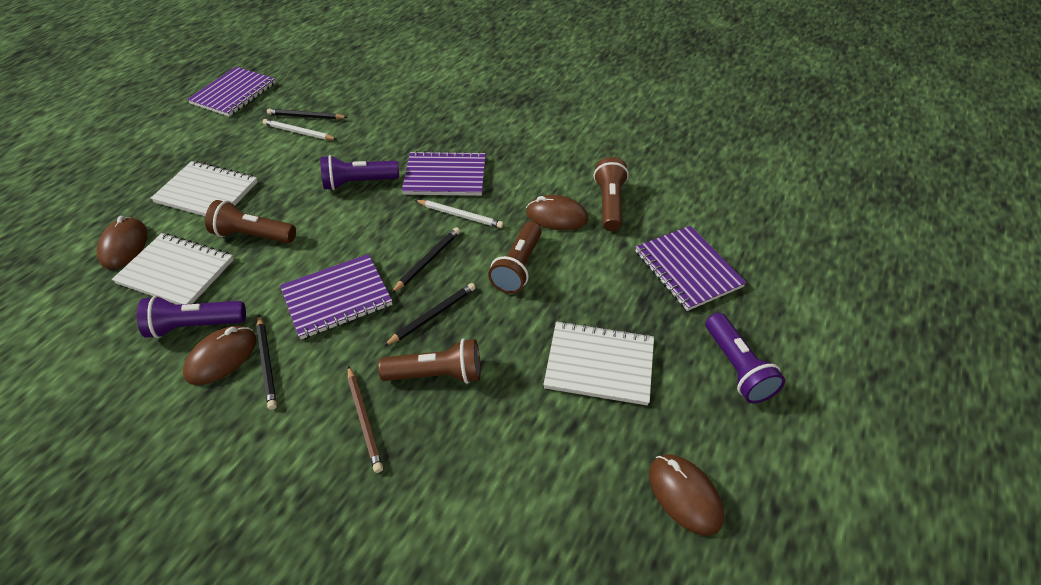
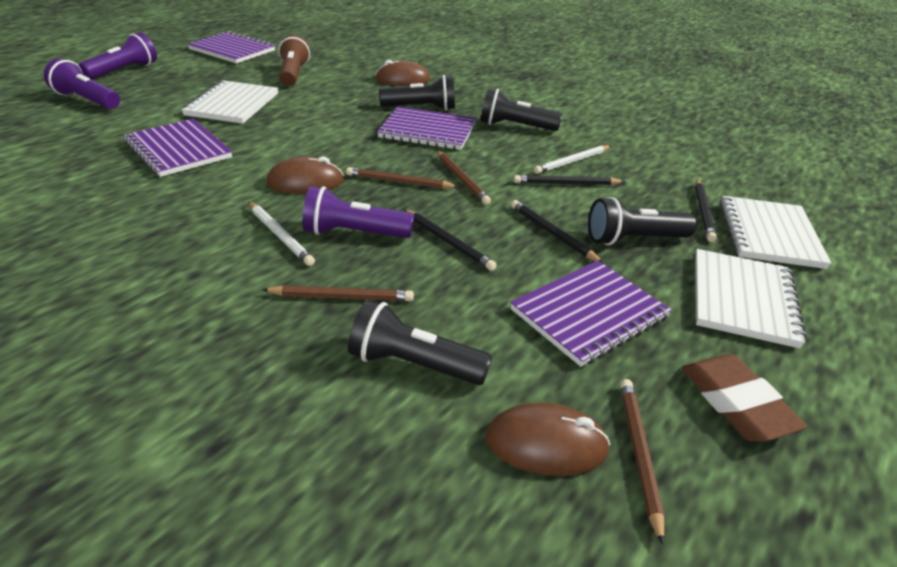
black flashlight: none = 0 -> [348,300,492,385] [379,75,455,111] [481,88,562,131] [588,197,697,245] = 4
brown eraser: none = 0 -> [682,354,807,441] = 1
brown flashlight: [205,200,296,243] [378,338,481,384] [488,222,542,294] [594,157,629,231] = 4 -> [279,35,310,87] = 1
brown mouse: [97,216,148,269] [183,326,256,385] [526,195,588,230] [649,455,724,536] = 4 -> [266,156,344,194] [375,60,430,86] [486,403,610,476] = 3
brown pencil: [348,366,383,473] = 1 -> [262,285,414,301] [346,167,459,189] [436,150,491,205] [620,379,664,545] = 4

